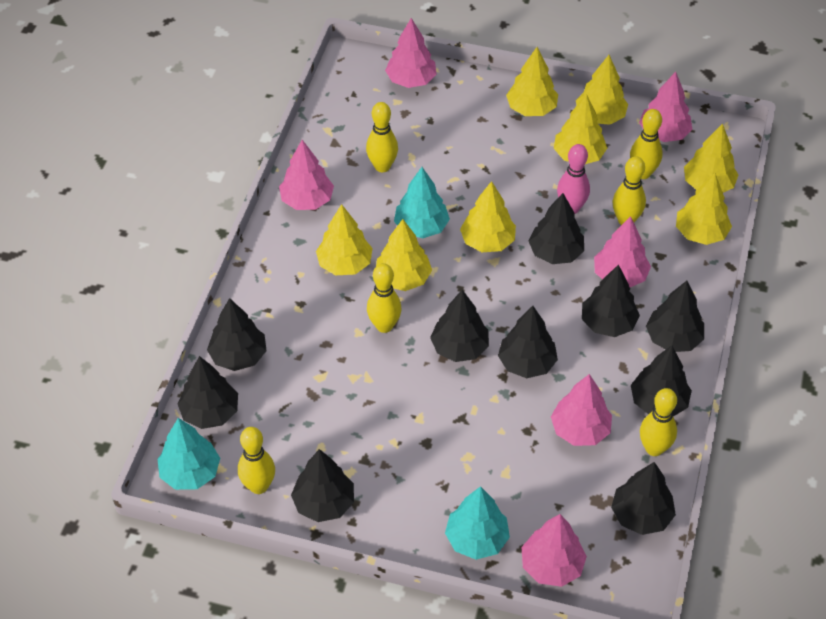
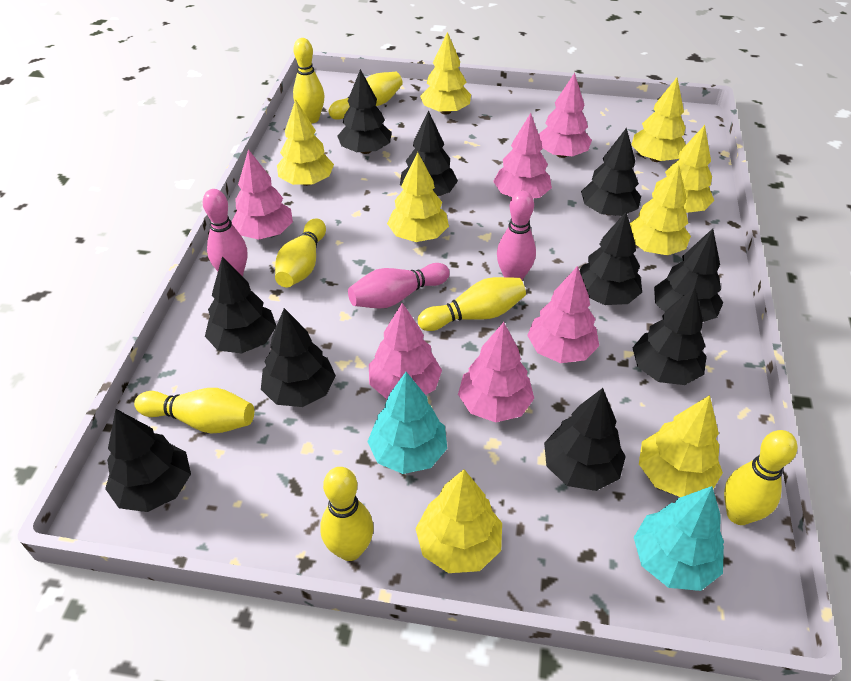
pink bowling pin: [557,144,590,214] = 1 -> [203,189,247,276] [348,263,450,308] [497,190,536,280] = 3
turquoise tree: [157,418,220,490] [394,167,450,238] [445,486,510,560] = 3 -> [367,372,447,474] [634,486,724,591] = 2
yellow bowling pin: [238,427,275,494] [366,102,398,172] [367,263,402,333] [613,156,646,225] [630,109,662,179] [640,388,677,456] = 6 -> [134,388,254,434] [275,218,326,288] [293,38,325,123] [320,467,374,561] [328,72,403,120] [418,277,526,331] [724,430,797,525] = 7

